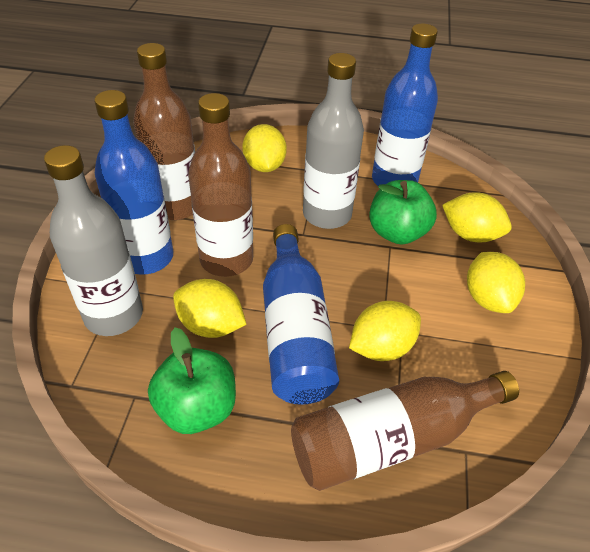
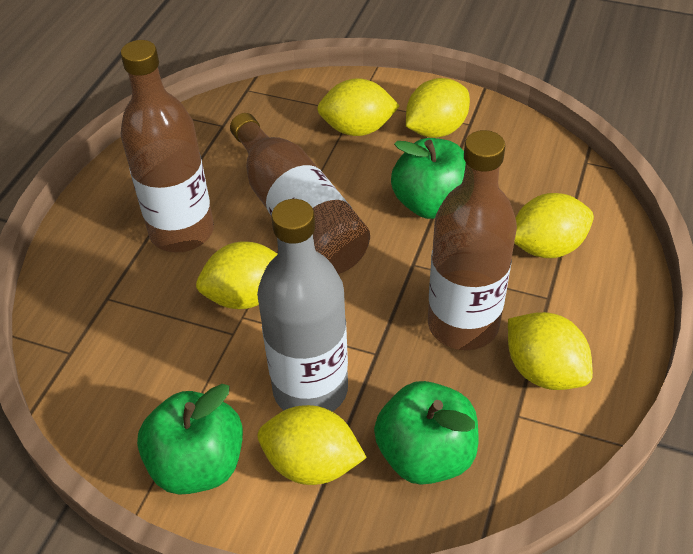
blue bottle: [94,90,173,275] [263,224,339,405] [372,24,438,186] = 3 -> none = 0
green apple: [148,328,236,434] [369,180,437,245] = 2 -> [137,384,243,495] [374,381,478,485] [391,138,466,219] = 3
grey bottle: [44,145,143,336] [303,53,364,229] = 2 -> [257,199,348,412] = 1
yellow lemon: [173,279,247,338] [242,124,287,172] [349,301,421,361] [442,192,512,242] [467,252,525,313] = 5 -> [196,241,278,309] [258,405,367,485] [317,78,400,136] [406,78,470,138] [508,312,593,390] [514,193,594,258] = 6

